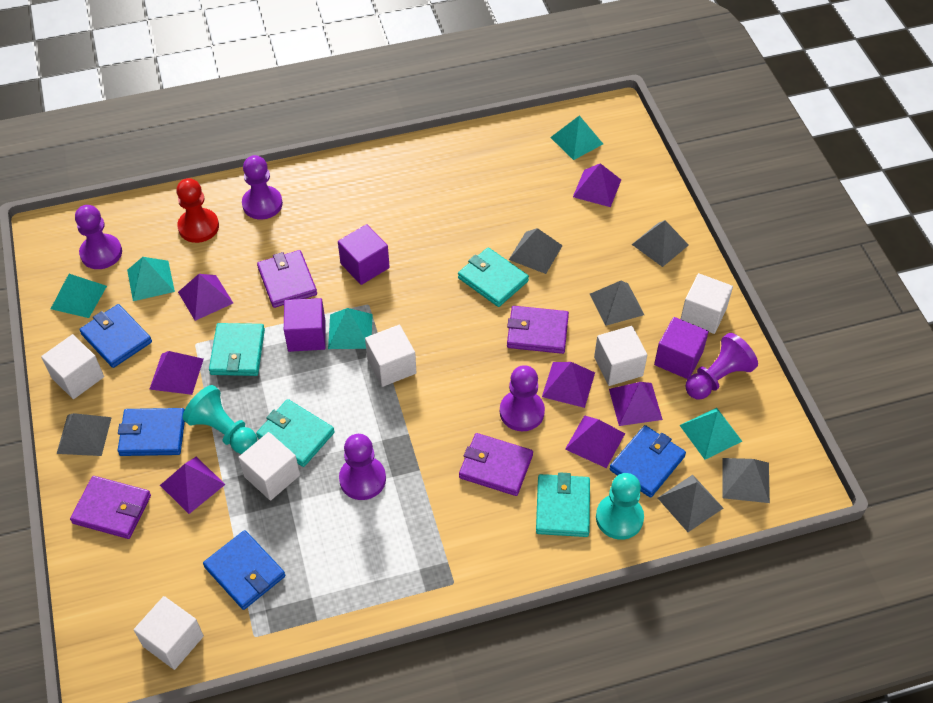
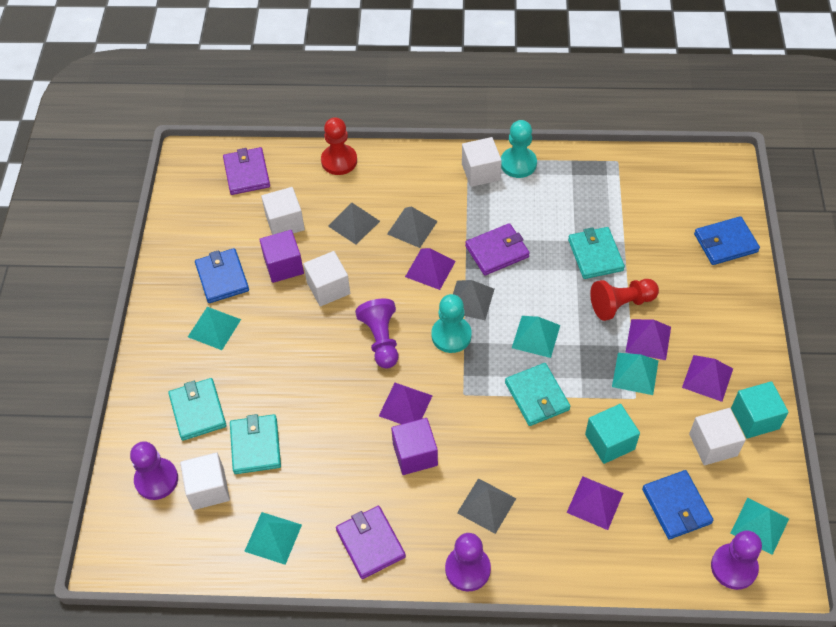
blue wallet: [79,304,152,368] [118,408,185,456] [203,530,285,610] [610,425,686,498] = 4 -> [195,248,249,303] [642,470,713,539] [694,216,760,265] = 3
grey pyramid: [56,413,112,456] [509,228,563,274] [590,281,644,326] [632,220,689,267] [658,475,723,532] [722,458,770,503] = 6 -> [328,202,380,244] [387,206,438,248] [453,280,494,320] [457,478,517,534] = 4
purple cube: [284,298,326,352] [338,224,390,285] [654,317,709,379] = 3 -> [259,230,304,283] [391,418,438,475] = 2
purple pawn: [75,205,122,269] [242,155,283,220] [339,434,386,500] [500,365,545,431] [685,333,758,399] = 5 -> [130,441,178,500] [355,299,398,369] [445,533,491,591] [711,530,762,590] = 4
purple pyramid: [149,351,204,395] [160,457,226,514] [178,274,233,321] [542,362,595,408] [565,415,625,468] [573,163,621,207] [609,382,663,426] = 7 -> [379,383,433,424] [405,248,456,290] [567,476,623,530] [626,319,671,360] [682,355,733,402] = 5
purple wallet: [70,476,151,539] [257,250,317,308] [459,433,533,496] [507,306,569,354] = 4 -> [223,147,270,195] [336,506,406,579] [465,223,530,275] = 3
red pawn: [176,178,219,243] = 1 -> [321,117,357,175] [590,279,659,321] = 2
turquoise cube: none = 0 -> [585,404,640,464] [731,381,788,439] = 2
white cube: [41,334,104,399] [134,596,204,670] [238,432,300,501] [365,325,416,387] [594,326,647,386] [681,273,733,334] = 6 -> [180,452,230,510] [261,187,305,235] [303,251,350,306] [462,137,502,187] [689,408,746,465] = 5

